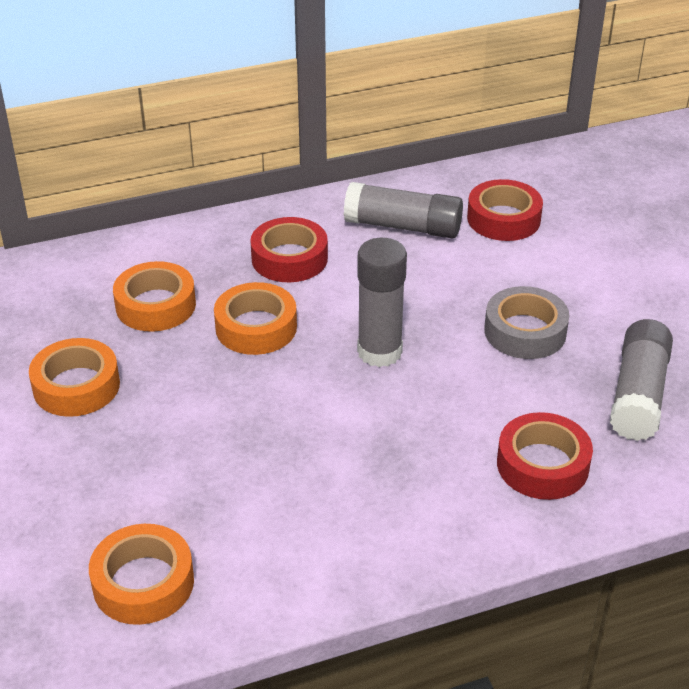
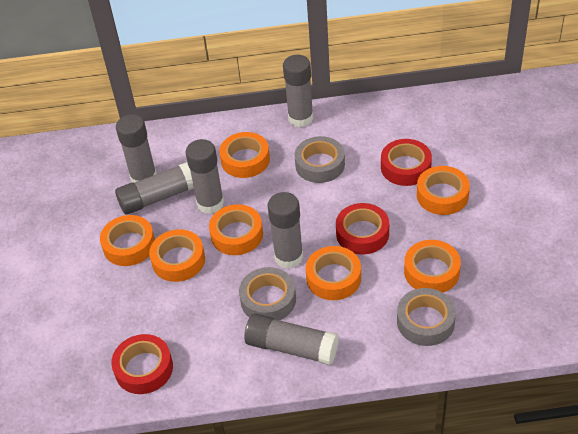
grey glue stick: [344,182,463,239] [357,238,407,367] [610,319,673,441] = 3 -> [115,162,194,215] [116,114,157,183] [186,139,224,214] [244,313,339,365] [267,192,303,269] [283,55,314,127] = 6
grey tape: [484,286,569,359] = 1 -> [239,267,296,320] [294,136,345,183] [397,288,456,346] = 3
orange tape: [29,338,120,417] [89,524,194,625] [113,261,196,332] [214,282,297,355] = 4 -> [100,215,155,266] [149,229,205,282] [209,204,263,255] [219,132,270,178] [306,246,361,300] [404,240,461,292] [417,166,470,215] = 7

